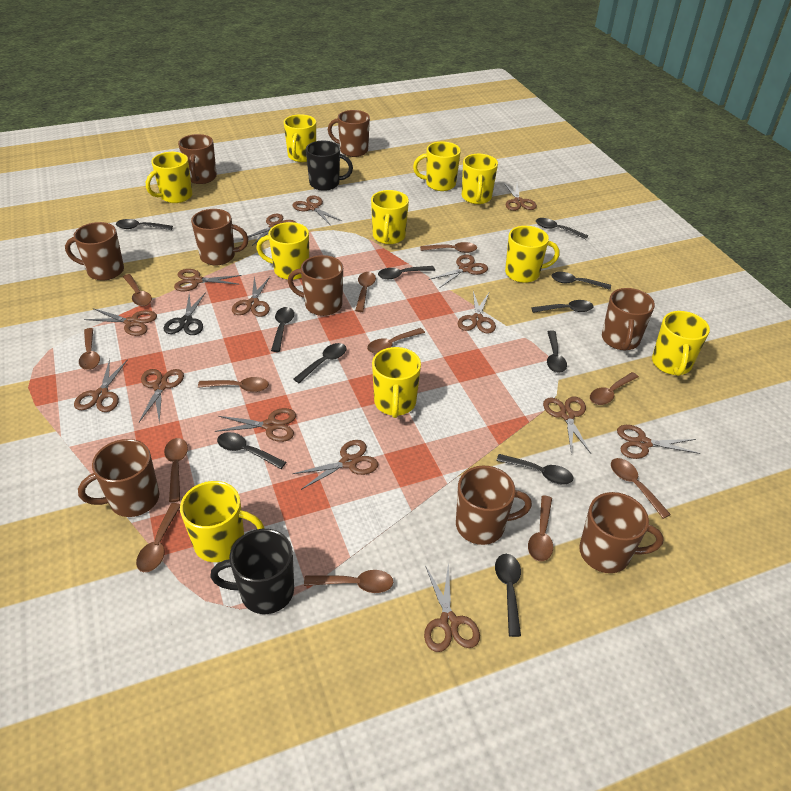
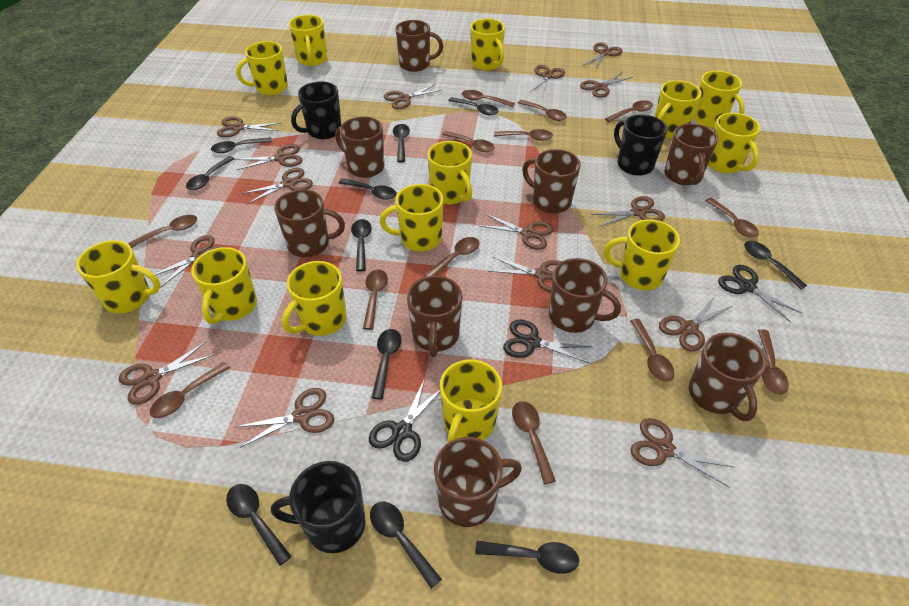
black mug: [210,529,294,614] [306,141,353,191] = 2 -> [271,461,366,553] [291,81,341,139] [614,114,667,176] = 3
black scissors: [164,292,206,335] = 1 -> [369,378,440,462] [503,320,592,363] [718,265,803,323] = 3
brown spoon: [79,328,100,370] [123,274,152,306] [136,503,180,572] [164,438,188,502] [198,377,269,392] [304,570,393,593] [355,272,376,312] [367,328,425,354] [420,242,477,253] [528,496,553,561] [590,372,639,405] [611,458,671,519] = 12 -> [128,215,197,248] [150,362,230,418] [363,269,388,330] [424,237,479,277] [442,131,494,152] [462,90,515,107] [494,129,553,141] [512,401,556,484] [518,100,567,121] [605,100,653,122] [630,319,674,382] [705,198,759,238] [758,329,789,395] = 13
yellow mug: [146,152,192,203] [180,481,264,562] [256,222,309,280] [284,114,316,162] [371,190,409,244] [372,347,421,418] [413,141,461,191] [462,154,498,204] [505,226,560,283] [652,311,710,376] = 10 -> [76,240,161,313] [191,247,257,324] [236,41,288,95] [282,261,347,336] [289,15,327,66] [380,184,443,251] [427,141,472,204] [440,359,502,443] [470,18,505,70] [604,219,680,290] [655,80,702,138] [693,71,745,128] [708,113,760,174] = 13

